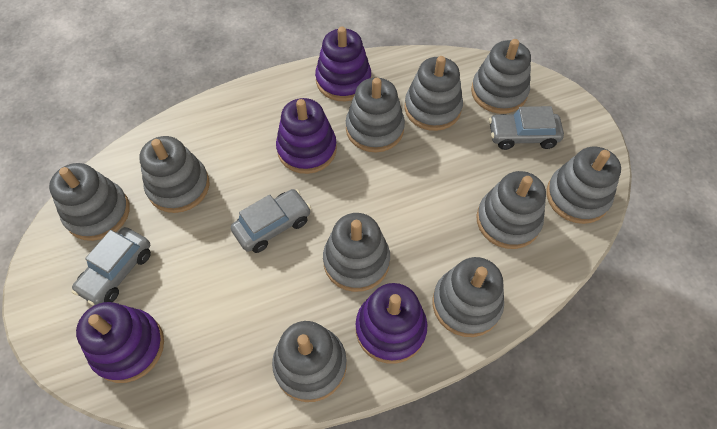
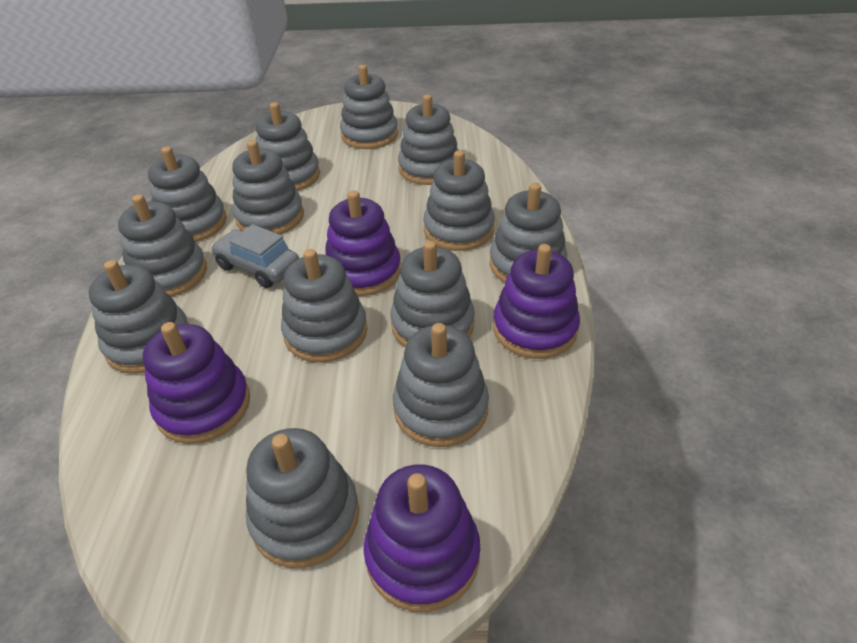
grey car: [72,227,151,305] [231,189,311,253] [489,106,564,150] = 3 -> [211,224,299,288] = 1
grey stacking toy: [49,163,130,241] [139,136,209,213] [272,321,347,402] [323,213,390,292] [346,78,405,152] [404,56,463,131] [432,257,504,337] [471,39,531,114] [476,171,546,249] [546,146,621,224] = 10 -> [89,260,189,374] [118,194,207,297] [148,147,227,242] [232,140,304,235] [246,428,359,568] [256,102,320,191] [281,249,368,363] [340,65,398,149] [390,241,475,347] [393,323,489,447] [398,94,459,185] [423,150,495,251] [490,183,567,283] = 13

